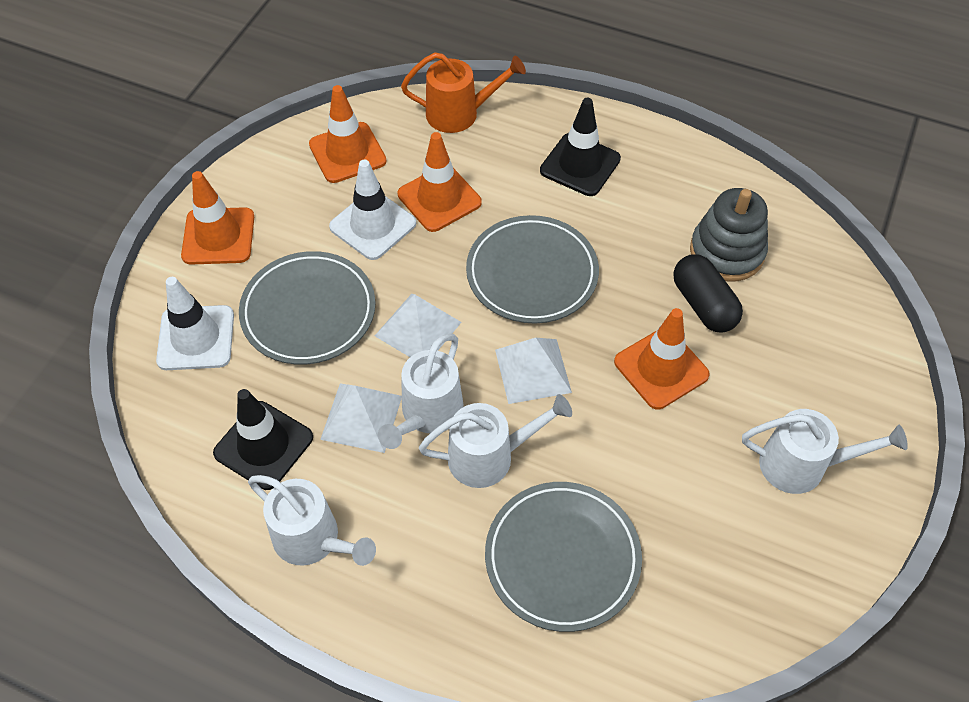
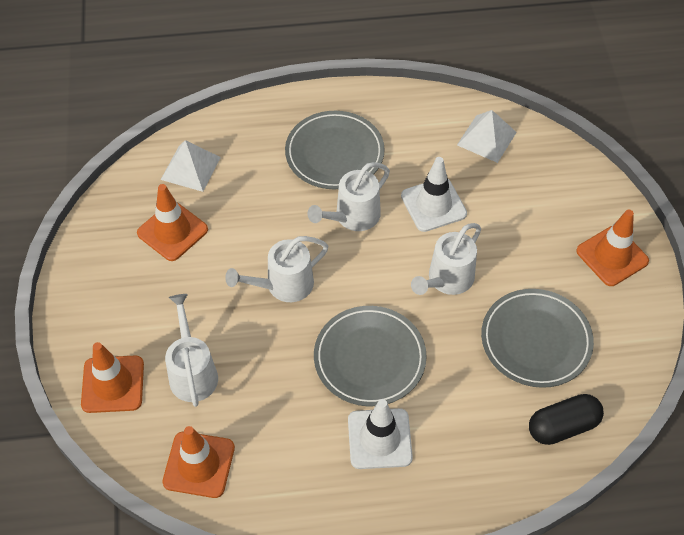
black traffic cone: [213,389,313,490] [540,98,621,196] = 2 -> none = 0
grey stacking toy: [690,188,768,282] = 1 -> none = 0
orange watering can: [401,52,526,133] = 1 -> none = 0
white pyramid: [320,383,402,453] [375,294,462,357] [495,338,572,404] = 3 -> [161,140,221,192] [457,110,517,163] = 2

